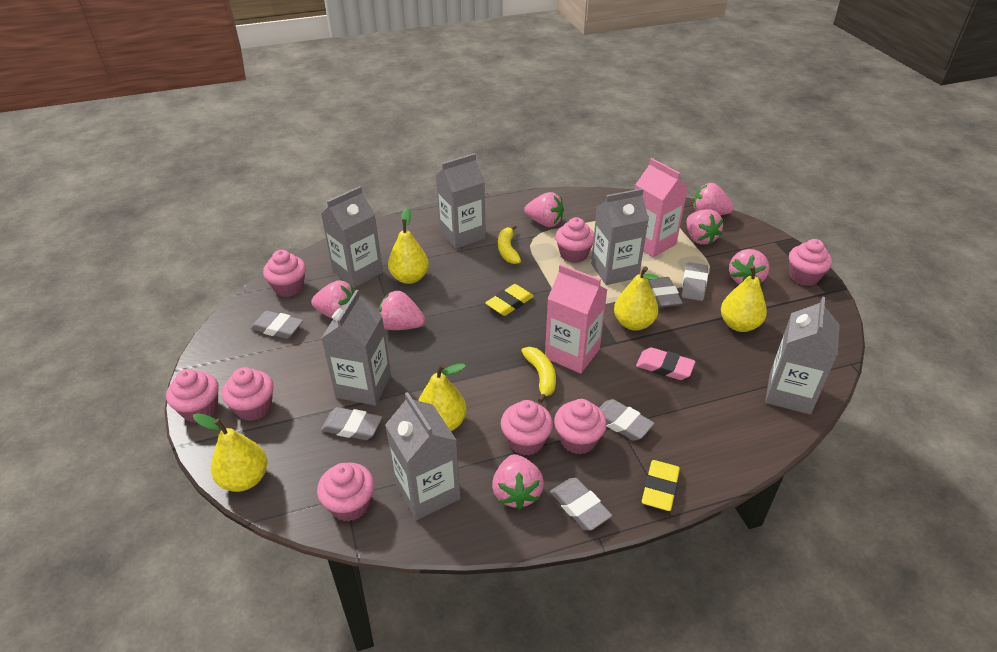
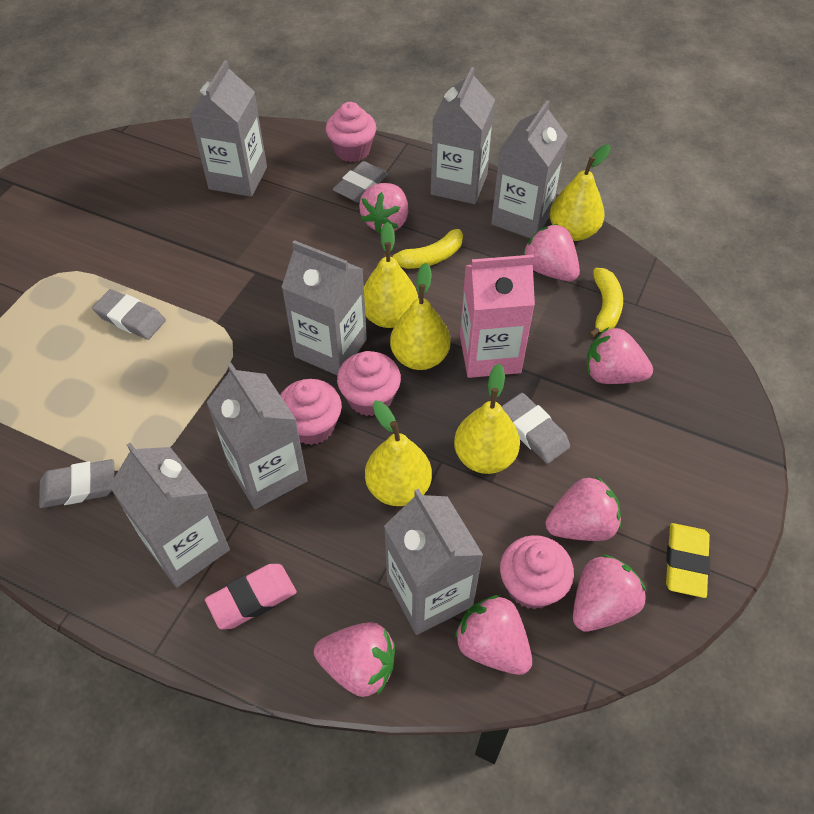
grey carton: [321,186,383,288] [321,290,391,406] [385,392,460,520] [436,153,486,249] [591,188,649,285] [765,297,840,415] = 6 -> [109,443,230,587] [190,60,267,197] [206,363,308,509] [281,240,367,375] [384,489,483,635] [431,67,495,204] [491,100,568,238] = 7
grey eraser: [250,311,303,339] [321,407,382,440] [550,478,612,531] [599,399,655,441] [648,277,683,308] [681,262,708,301] = 6 -> [39,459,115,508] [92,289,166,340] [333,161,388,202] [501,393,570,464] = 4
pink carton: [545,264,608,374] [635,158,688,257] = 2 -> [460,255,535,378] = 1
pink cupcake: [166,369,218,423] [222,367,273,421] [263,250,306,297] [317,463,374,522] [501,400,553,456] [554,399,607,454] [555,217,594,263] [789,239,832,286] = 8 -> [280,379,342,445] [326,102,376,162] [337,351,401,416] [500,535,574,609] = 4
yellow eraser: [485,284,534,316] [642,460,680,511] = 2 -> [666,523,710,598] = 1

